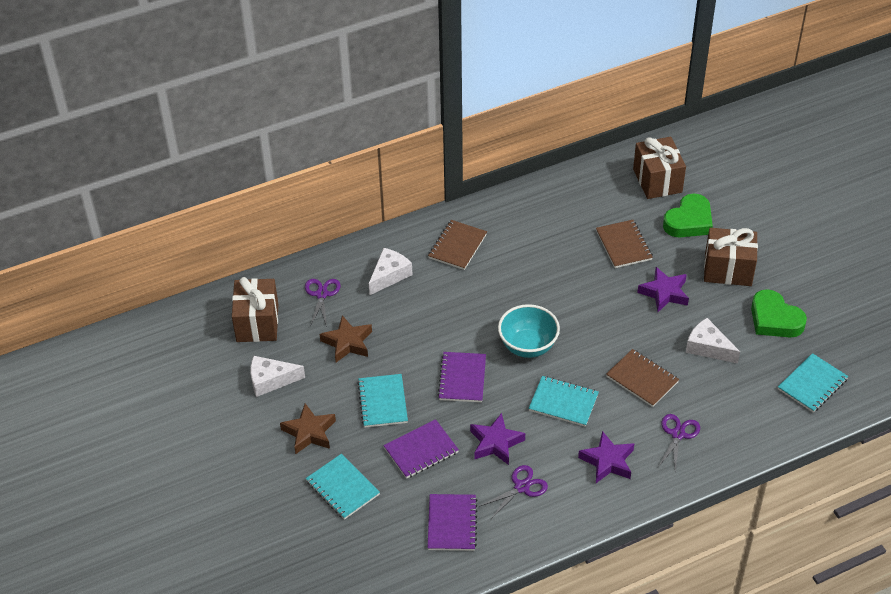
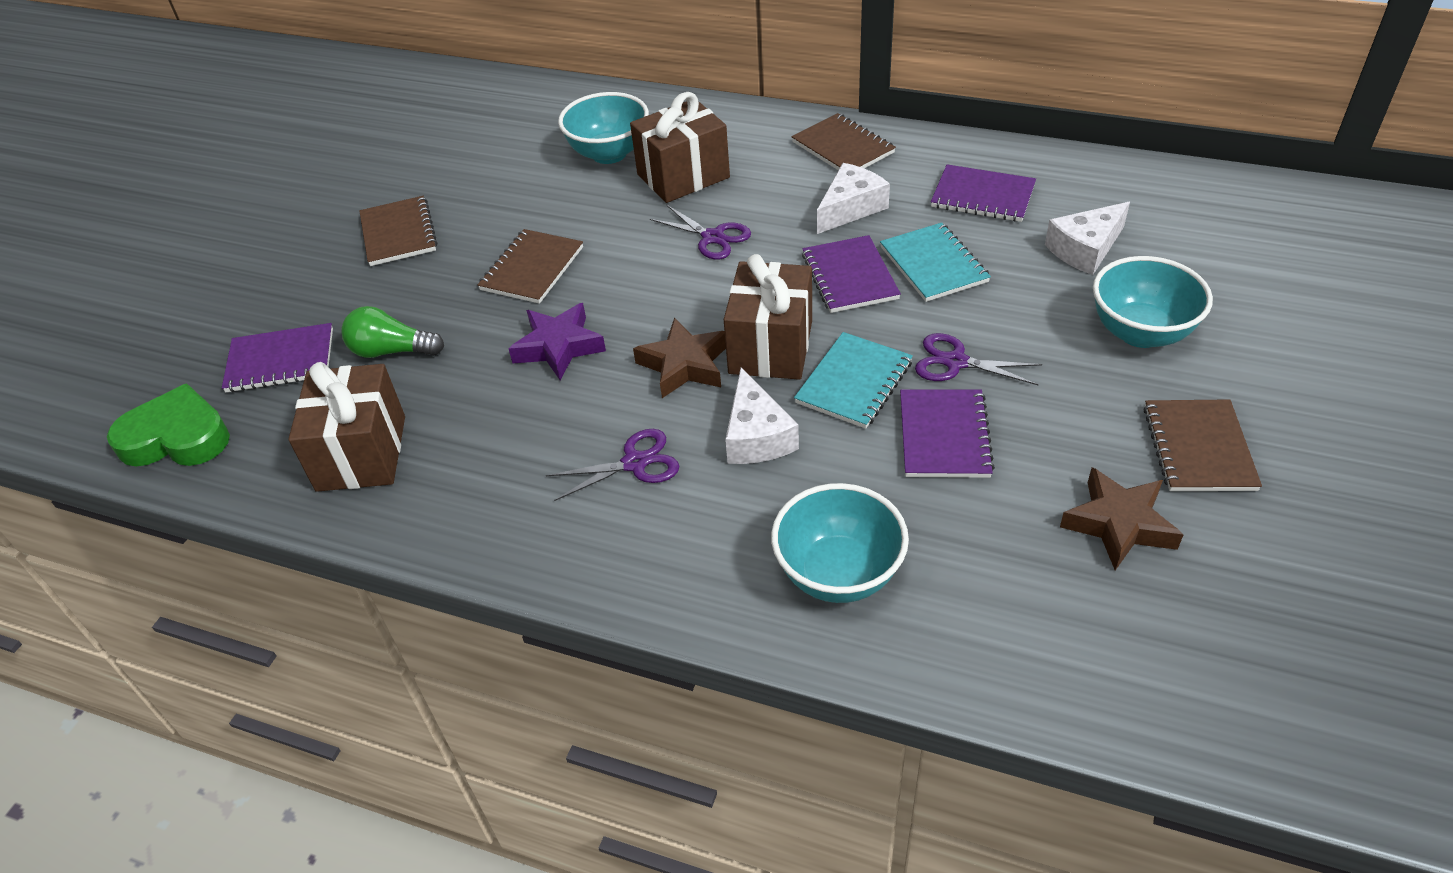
brown notebook: [428,220,487,270] [596,220,653,268] [606,349,680,407] = 3 -> [359,196,437,266] [478,229,583,304] [792,113,896,170] [1143,399,1262,491] = 4
green heart: [663,193,713,237] [751,289,807,338] = 2 -> [107,383,230,466] = 1
green light bulb: none = 0 -> [341,306,444,358] = 1
purple notebook: [383,419,459,479] [427,494,477,551] [437,352,486,402] = 3 -> [222,323,333,392] [802,235,901,313] [900,389,995,478] [931,164,1036,222] = 4
purple star: [470,413,525,465] [578,431,634,483] [637,267,689,312] = 3 -> [508,303,606,380] = 1
turquoise bowl: [498,304,560,358] = 1 -> [558,92,649,164] [771,483,909,603] [1093,256,1213,348] = 3
turquoise notebook: [306,454,380,520] [357,374,408,428] [529,376,599,427] [778,353,848,412] = 4 -> [794,332,913,429] [880,223,991,302] = 2

